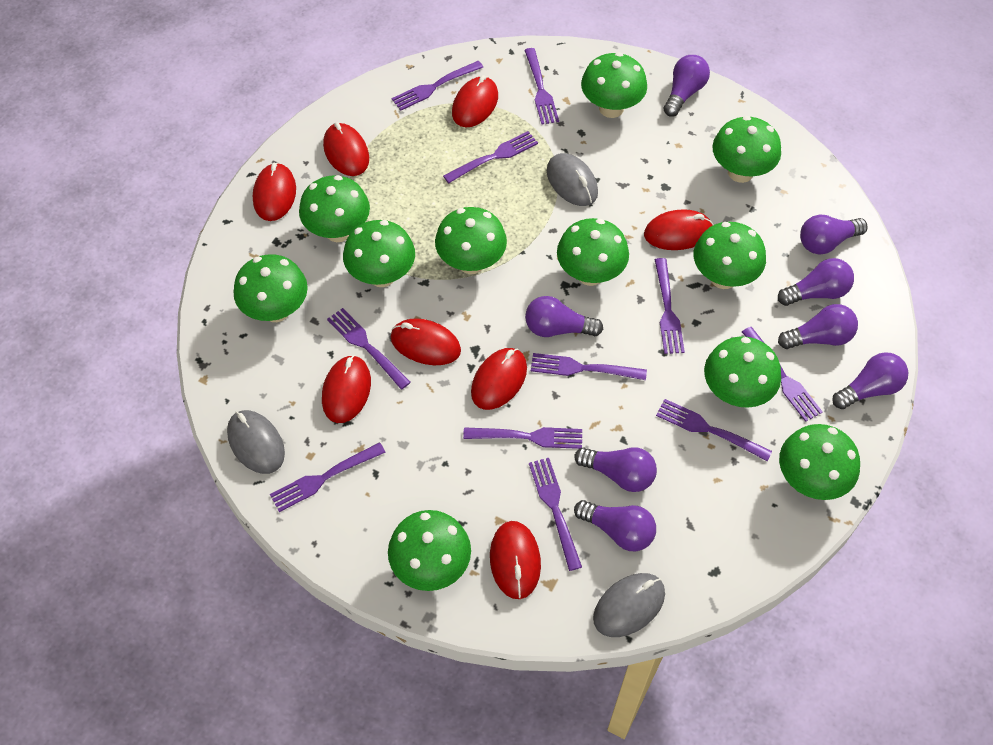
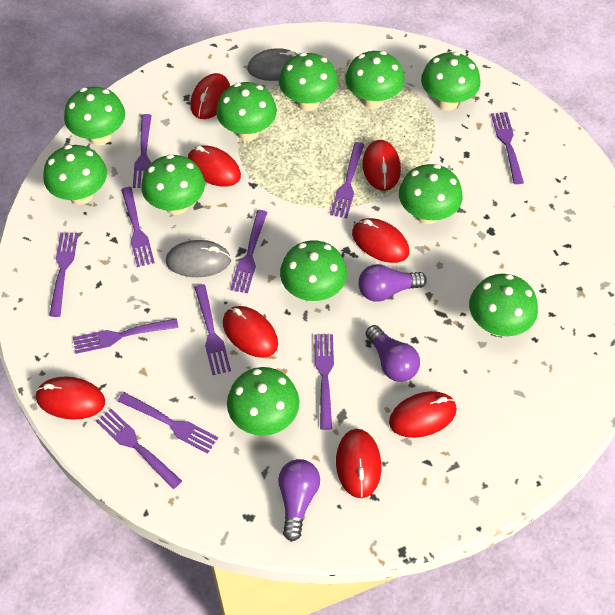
grey mouse: [227,410,285,474] [547,153,598,206] [593,573,665,637] = 3 -> [166,240,231,277] [247,48,298,81] = 2
purple light bulb: [525,296,603,337] [574,448,657,492] [574,500,656,551] [664,55,710,117] [778,258,854,306] [778,304,858,349] [800,214,868,255] [832,352,908,409] = 8 -> [278,459,320,542] [358,264,427,302] [366,325,420,382] = 3

